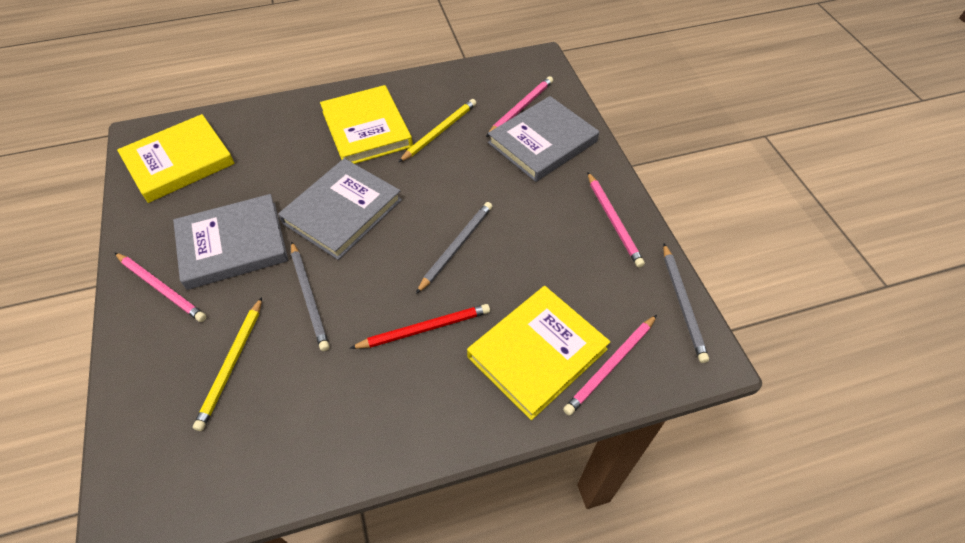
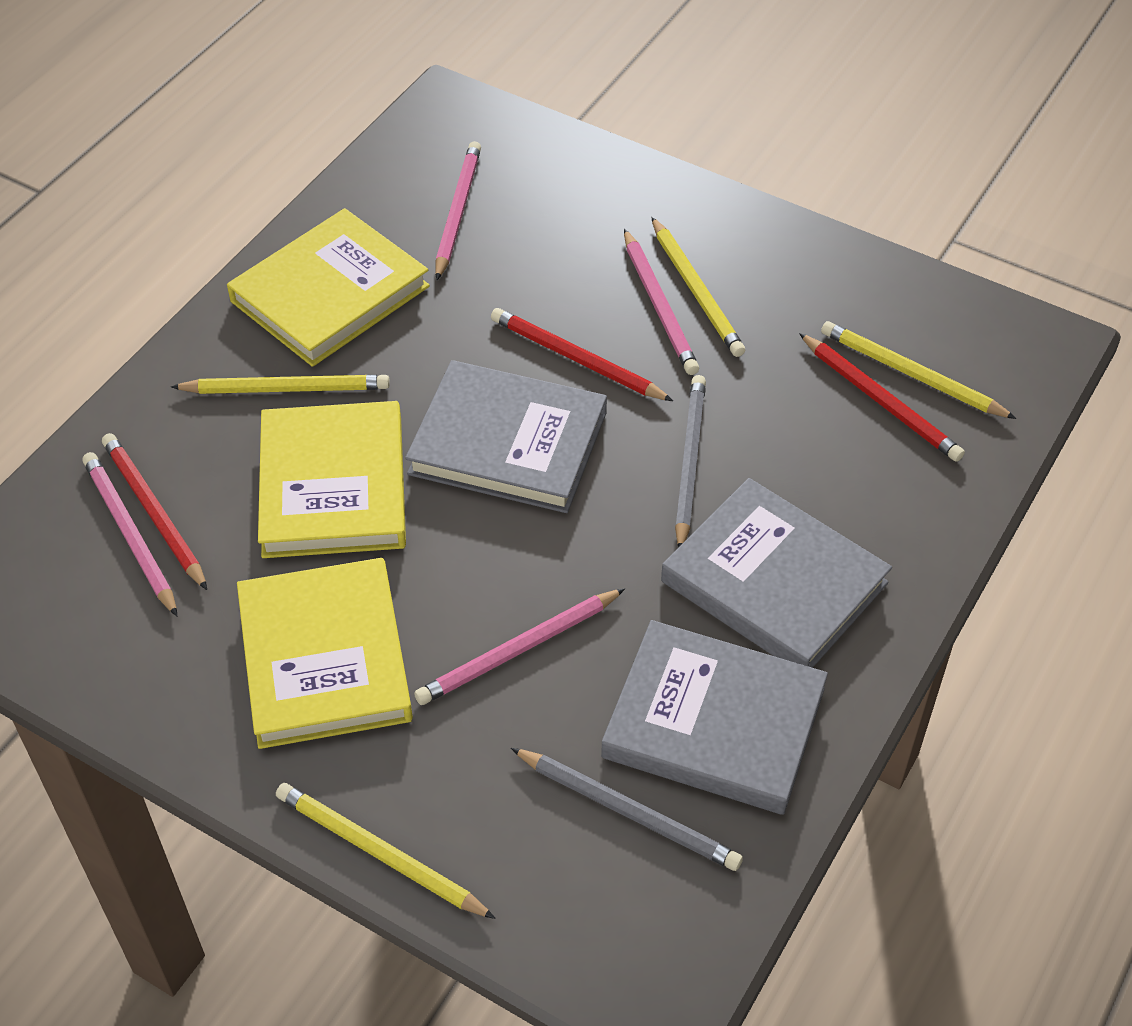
grey pencil: [291,241,330,351] [416,202,492,294] [663,244,709,363] = 3 -> [511,748,743,871] [675,375,706,548] = 2
red pencil: [350,304,490,349] = 1 -> [102,433,207,590] [491,308,673,401] [799,333,965,462] = 3
yellow pencil: [193,297,262,431] [399,99,476,162] = 2 -> [171,375,390,394] [276,783,496,919] [651,217,745,357] [821,321,1017,419] = 4

